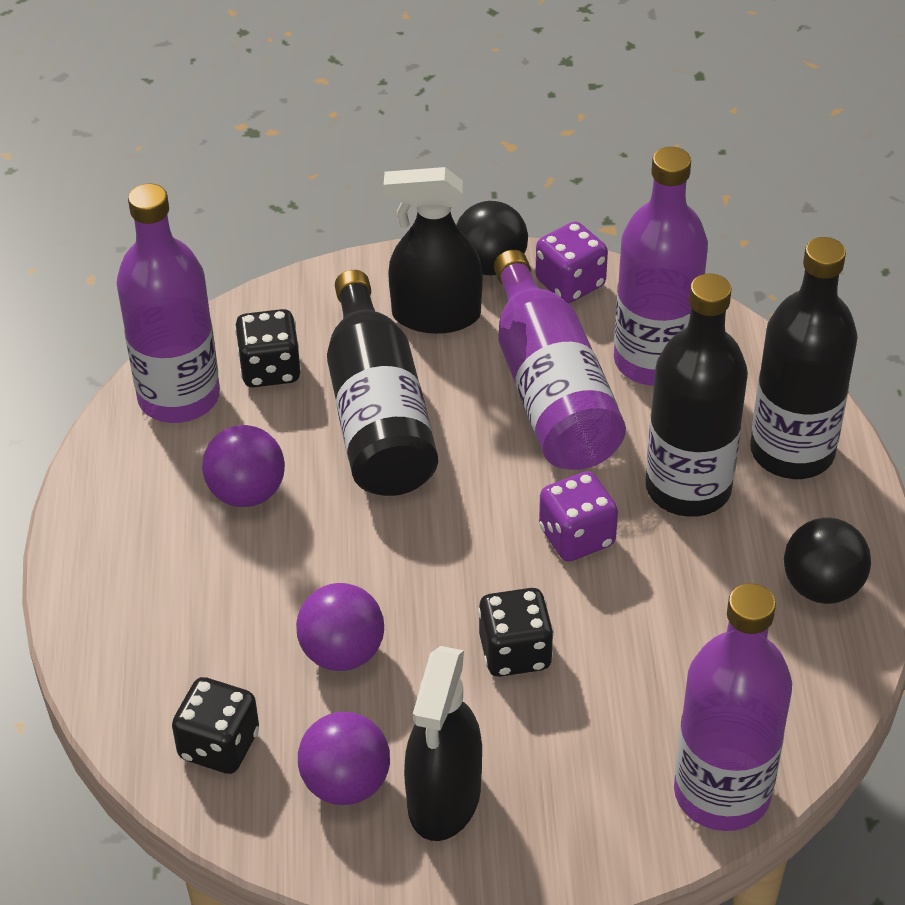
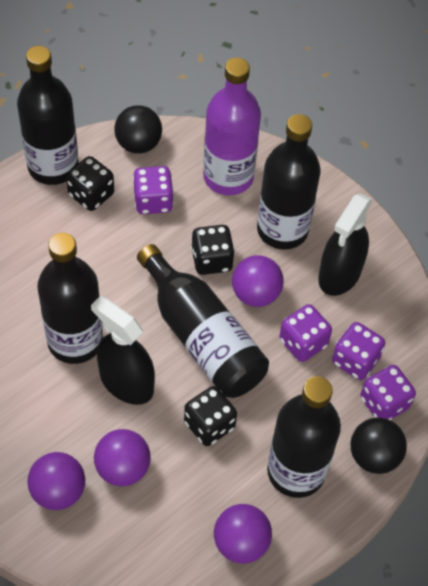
black bottle: [327,270,438,496] [646,274,748,517] [750,237,858,479] = 3 -> [17,46,79,185] [37,233,103,364] [137,244,269,398] [257,114,321,250] [267,376,341,498] = 5
purple ball: [202,425,285,507] [296,583,384,671] [298,712,390,805] = 3 -> [27,452,85,510] [94,429,151,486] [214,504,272,564] [232,255,284,307] = 4
purple bottle: [117,183,220,423] [494,250,626,470] [614,147,708,386] [674,583,792,831] = 4 -> [203,58,261,195] = 1
purple dice: [535,221,608,303] [539,471,618,562] = 2 -> [133,166,174,214] [279,304,332,362] [332,322,385,380] [360,365,416,420] = 4

